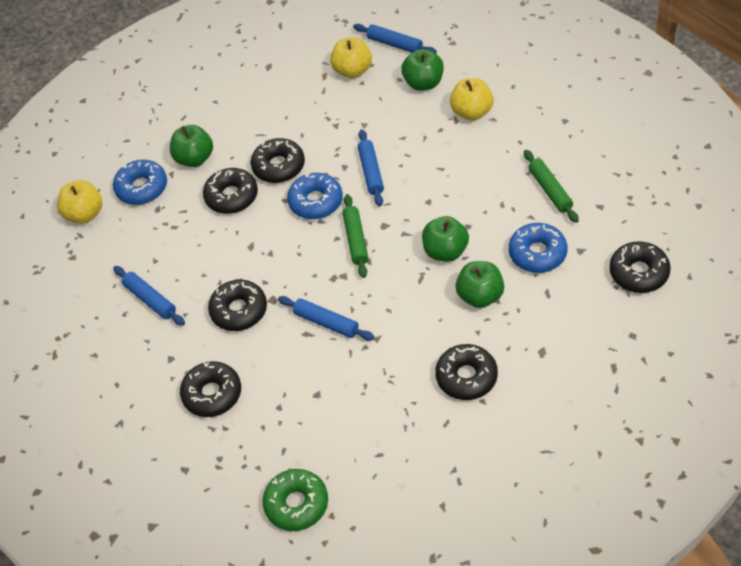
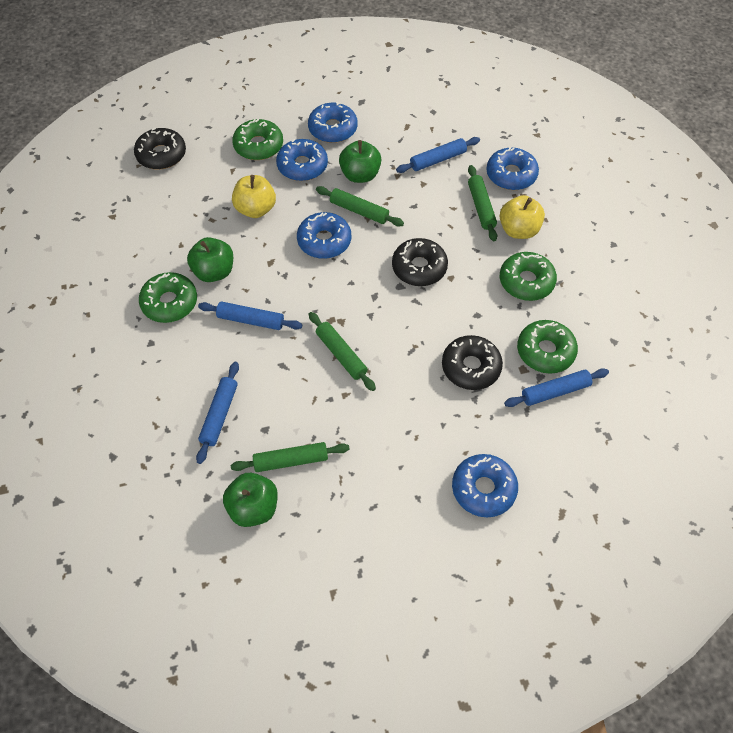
black donut: [180,361,241,417] [203,168,258,214] [208,280,267,331] [251,138,305,183] [435,344,498,400] [610,241,671,293] = 6 -> [134,128,186,170] [392,238,448,286] [442,335,503,390] = 3
blue donut: [113,160,167,205] [287,173,343,219] [509,223,567,273] = 3 -> [276,139,328,181] [297,212,351,259] [308,102,358,143] [452,454,518,518] [486,147,539,190] = 5
green apple: [170,125,213,167] [401,49,444,91] [422,216,469,262] [455,261,504,308] = 4 -> [187,237,233,282] [223,473,278,527] [339,140,381,183] = 3
green donut: [263,469,328,531] = 1 -> [139,272,197,323] [232,119,283,160] [500,252,557,301] [517,320,578,374] = 4
green rolling pin: [342,194,368,278] [524,150,579,223] = 2 -> [231,442,350,472] [309,312,376,391] [316,186,404,226] [468,165,497,241] = 4
yellow apple: [57,180,102,224] [330,37,372,78] [450,78,494,121] = 3 -> [232,175,276,218] [500,195,545,239] = 2

